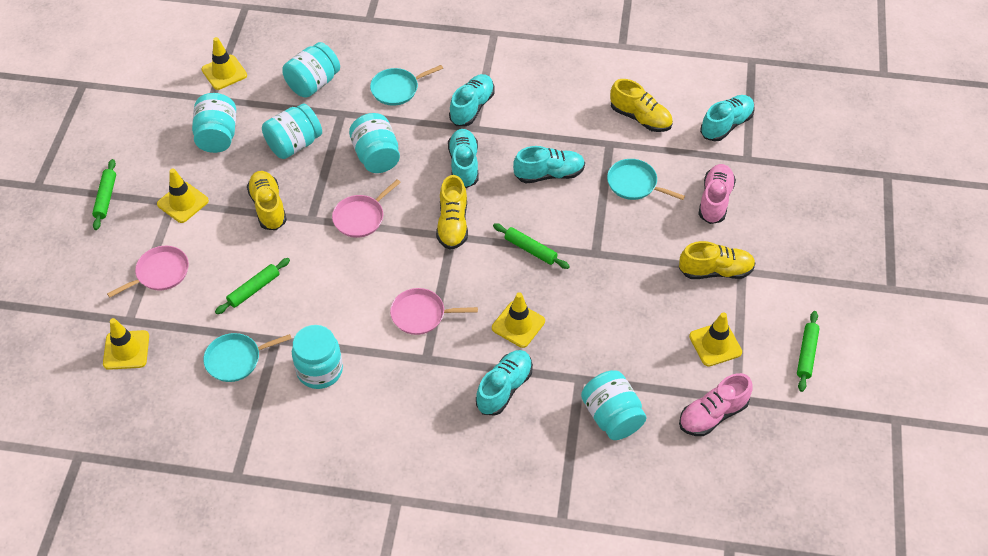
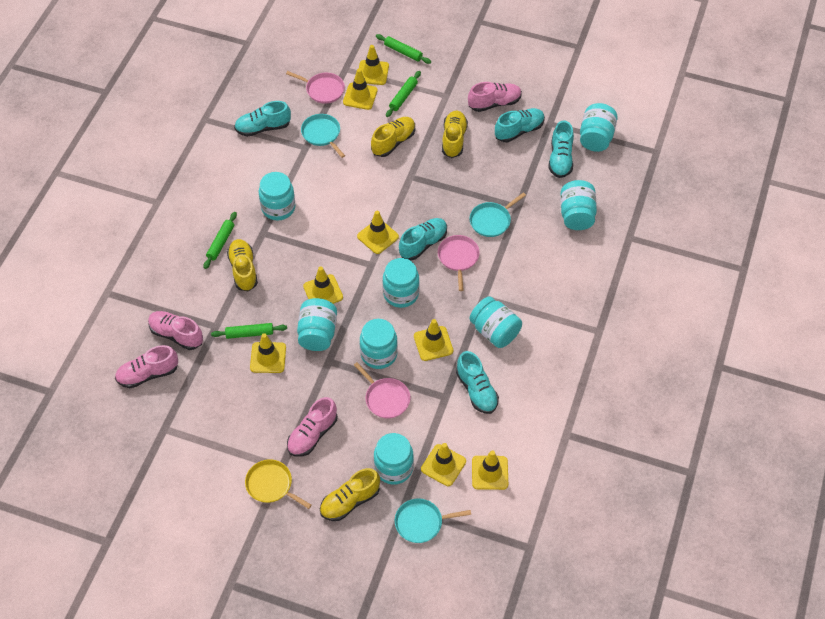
pink shoe: [679,373,753,436] [698,164,736,224] = 2 -> [115,345,178,388] [148,311,203,350] [287,397,337,457] [468,82,522,112] = 4
turquoise jar: [192,93,236,153] [262,103,322,159] [282,42,340,98] [292,325,343,389] [349,113,400,173] [581,370,646,440] = 6 -> [259,172,296,221] [297,298,337,351] [360,319,398,369] [374,433,414,485] [383,258,420,308] [470,296,522,348] [560,180,597,230] [580,103,618,152] = 8
yellow pan: none = 0 -> [245,459,312,509] = 1
yellow traffic cone: [103,318,149,370] [157,168,209,223] [202,37,247,90] [492,292,545,348] [689,312,742,367] = 5 -> [250,333,286,373] [303,267,343,304] [343,69,378,110] [357,211,399,254] [359,45,389,85] [414,319,453,361] [421,443,466,486] [472,450,508,490] = 8

